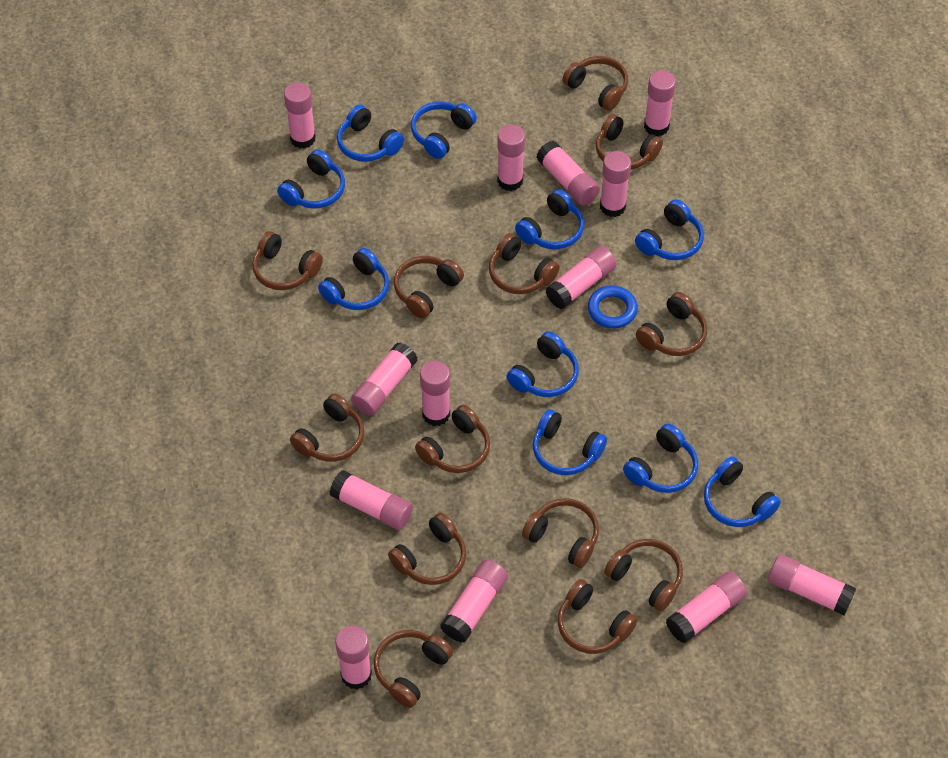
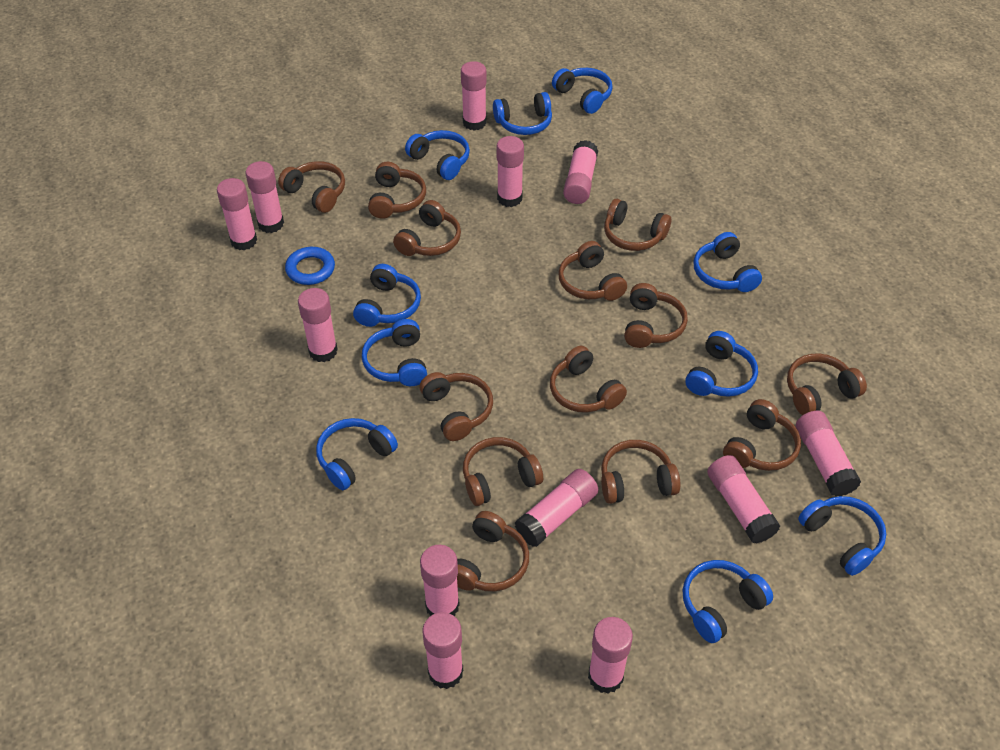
pink glue stick: [284,82,316,149] [330,470,413,530] [335,626,372,689] [351,342,418,416] [420,361,450,426] [440,560,508,643] [497,125,525,191] [536,141,600,205] [546,246,616,309] [600,151,631,217] [644,70,676,137] [666,571,747,644] [768,554,856,615] = 13 -> [217,178,257,250] [246,161,284,233] [298,288,338,362] [420,545,460,616] [422,612,463,689] [461,61,487,131] [497,136,524,207] [515,469,598,547] [563,140,598,204] [588,617,633,694] [707,455,780,544] [796,411,861,497] = 12

